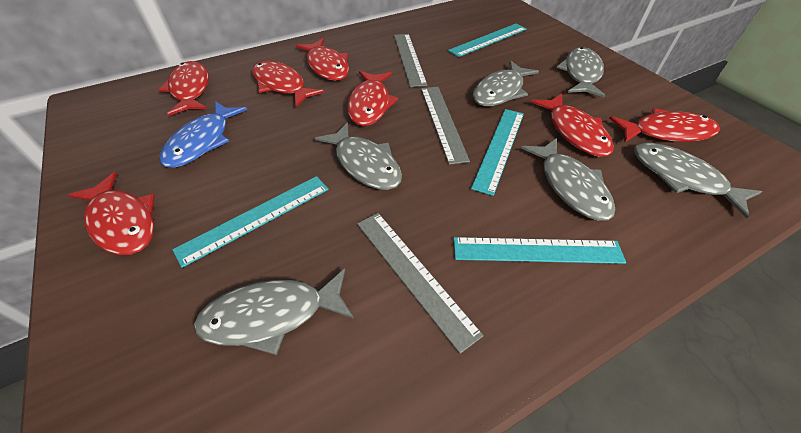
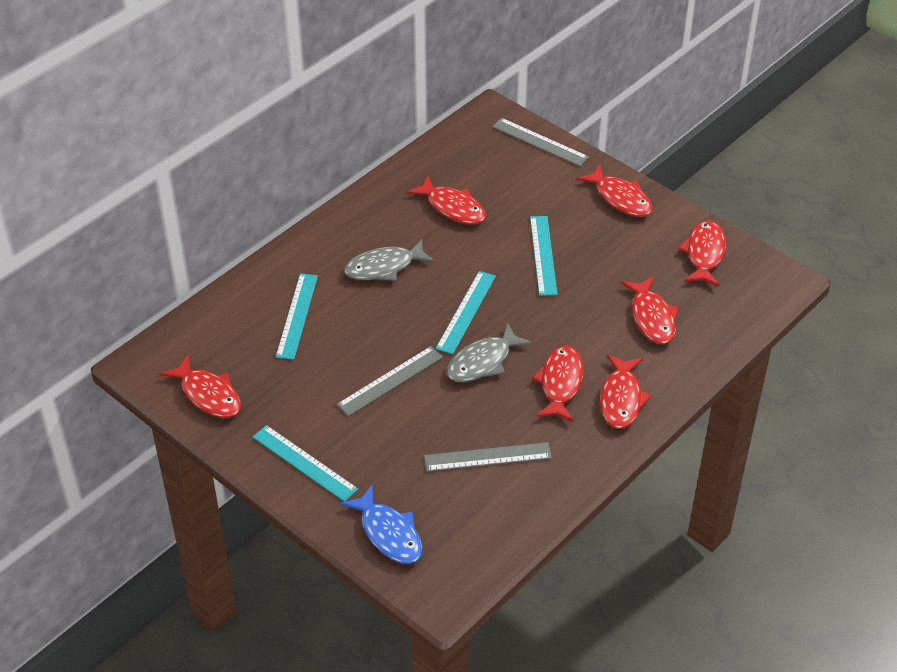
grey fish: [194,269,354,355] [315,122,402,190] [473,60,539,106] [521,138,615,221] [556,47,605,98] [634,143,762,219] = 6 -> [344,239,435,281] [447,323,532,382] = 2

